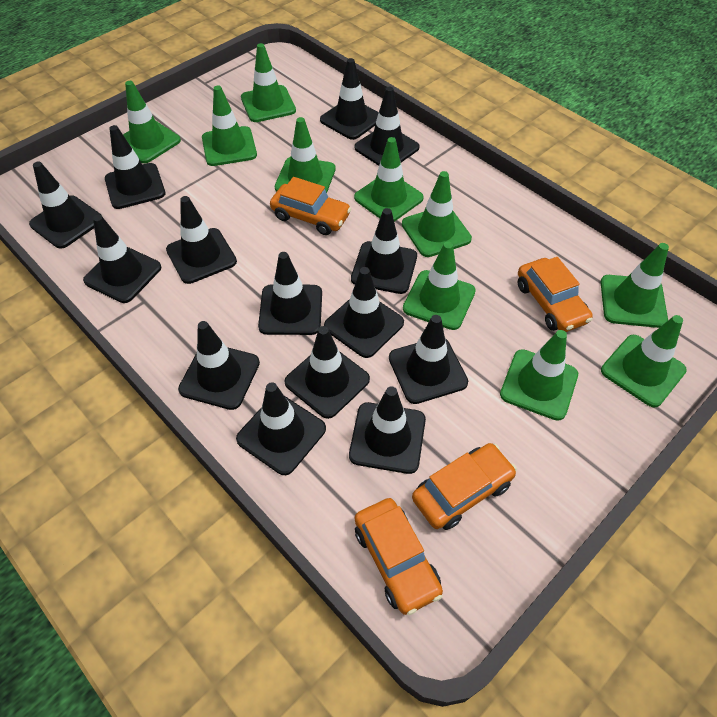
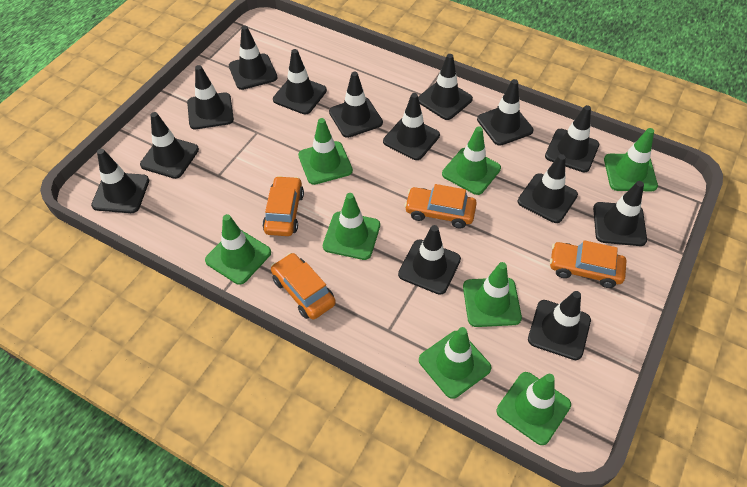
green traffic cone: [123,81,181,163] [202,85,257,166] [241,43,296,122] [275,117,336,193] [354,137,424,222] [402,171,472,257] [403,241,476,330] [500,330,578,421] [600,243,669,328] [601,315,687,407] = 10 -> [205,214,271,285] [298,118,353,185] [323,193,380,260] [419,327,491,399] [442,126,501,195] [463,262,522,327] [496,372,571,445] [604,128,658,191] = 8

